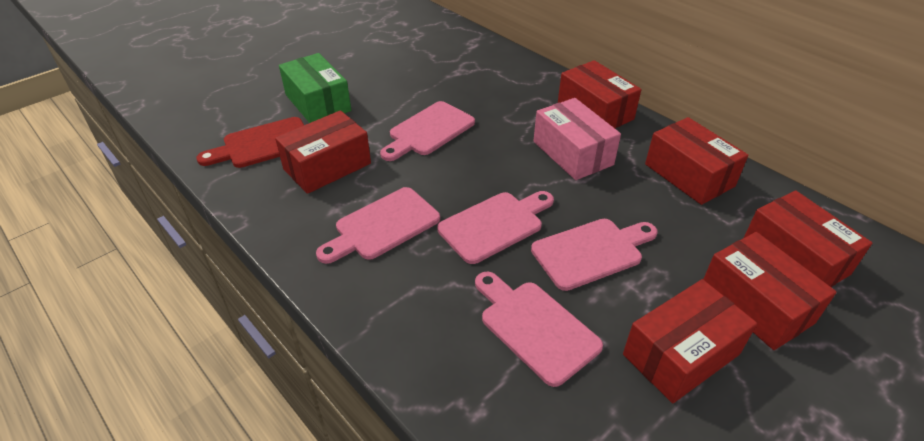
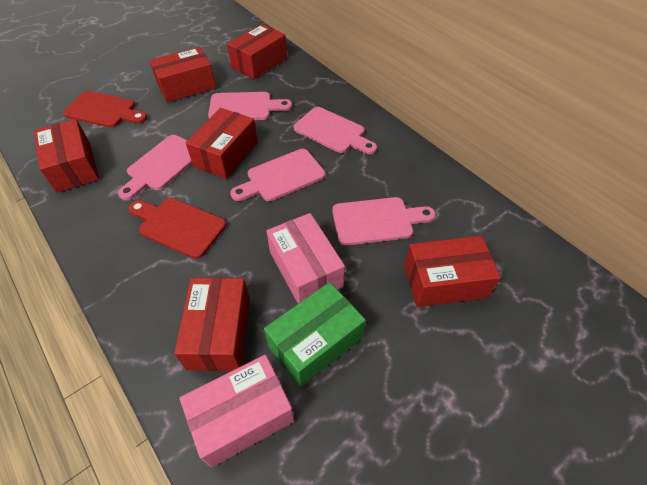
pink box: [534,98,621,180] = 1 -> [180,355,294,468] [266,213,345,304] = 2
red cutting board: [196,117,304,168] = 1 -> [63,91,147,128] [128,198,226,259] = 2

